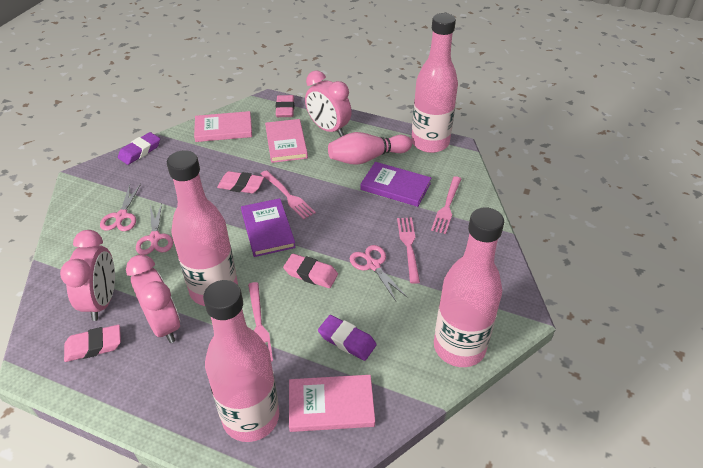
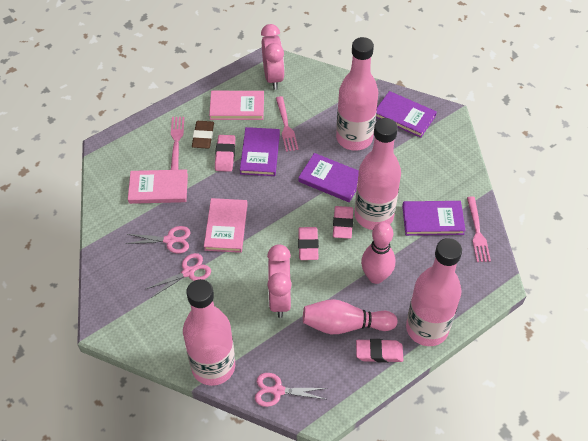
brown eraser: none = 0 -> [192,121,214,149] = 1
pink bowling pin: [328,132,412,165] = 1 -> [303,299,398,334] [361,222,395,284] = 2
pink clock: [60,230,115,321] [126,255,180,343] [305,70,352,137] = 3 -> [261,24,285,90] [267,244,292,318] = 2
pink fork: [248,282,273,362] [261,170,316,219] [397,218,420,284] [431,176,461,234] = 4 -> [171,117,184,170] [276,96,299,152] [467,197,491,262] = 3
purple book: [241,198,296,257] [360,162,431,207] = 2 -> [240,127,280,176] [298,153,359,202] [376,91,437,138] [402,201,466,236] = 4
purple eraser: [118,132,160,165] [318,315,377,361] = 2 -> none = 0

